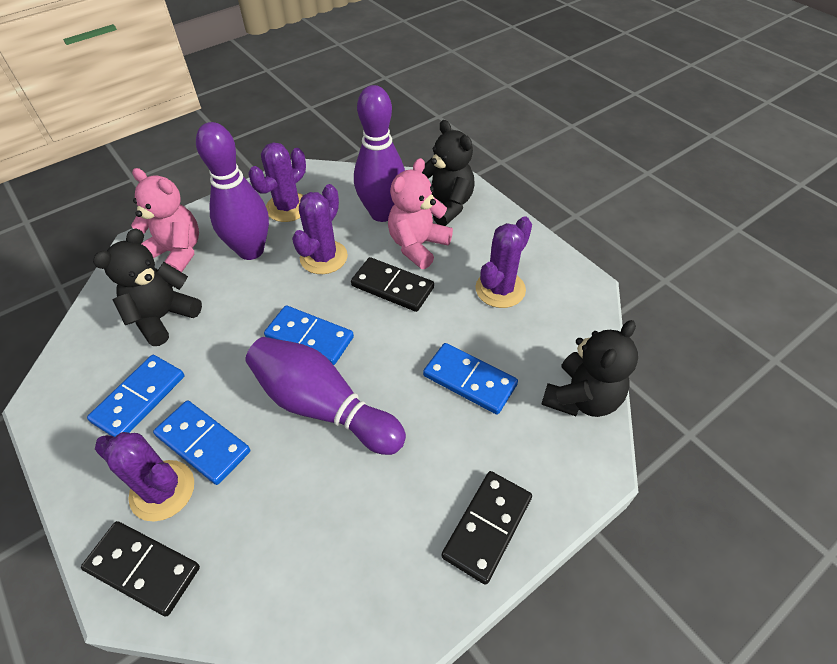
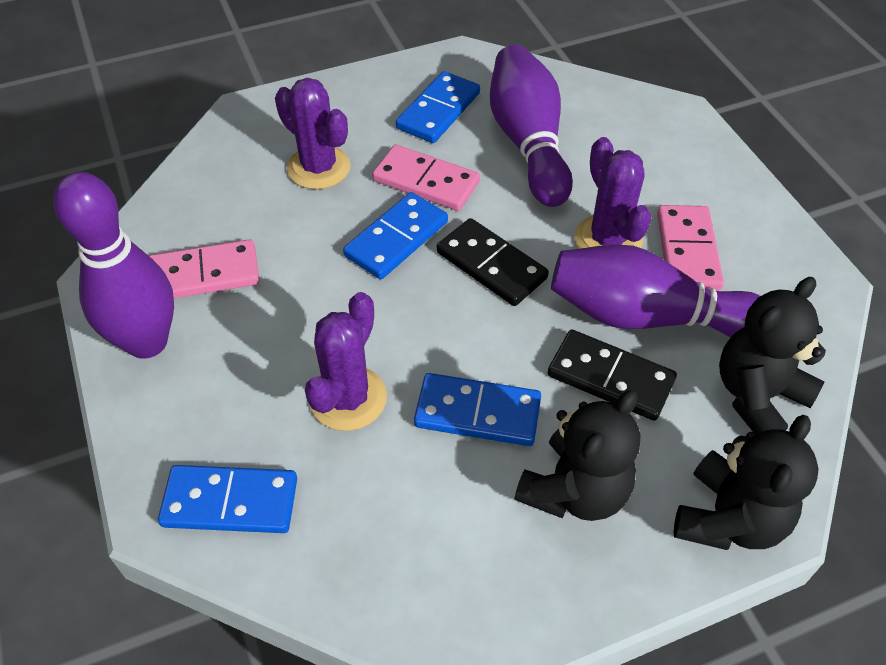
black domino: [81,521,200,616] [351,257,434,312] [442,471,532,585] = 3 -> [437,218,549,306] [548,330,677,421] = 2
pink domino: none = 0 -> [149,239,259,298] [372,145,480,211] [657,205,724,291] = 3
pink teddy bear: [131,168,199,272] [388,158,453,269] = 2 -> none = 0
purple cactus: [95,432,194,522] [248,142,306,222] [292,184,348,274] [475,216,532,308] = 4 -> [275,78,351,189] [305,292,387,431] [575,137,652,249] = 3

